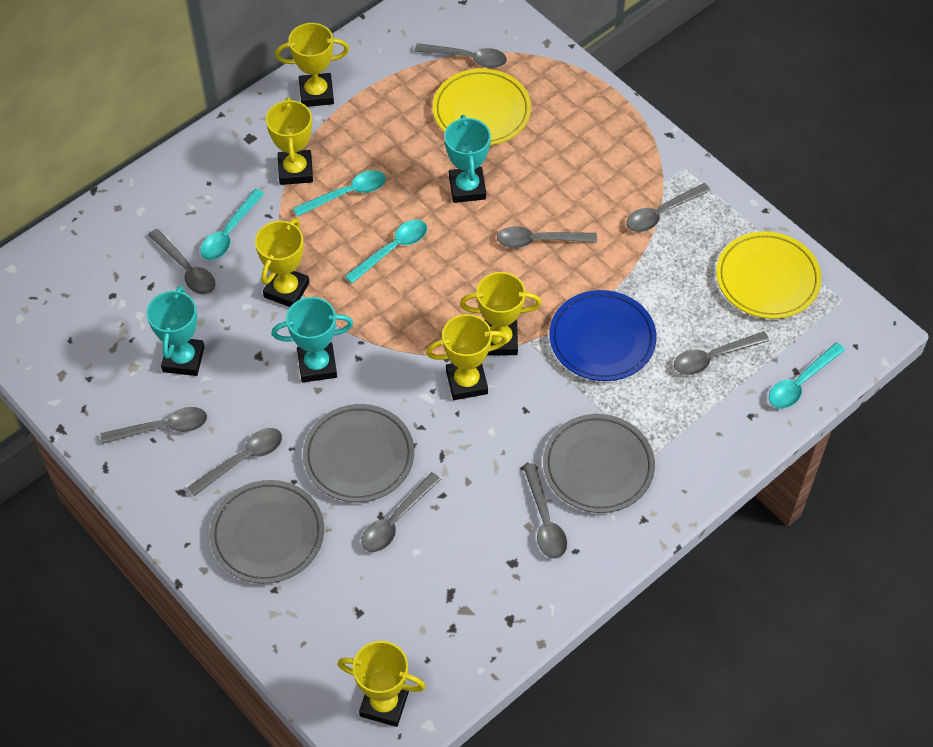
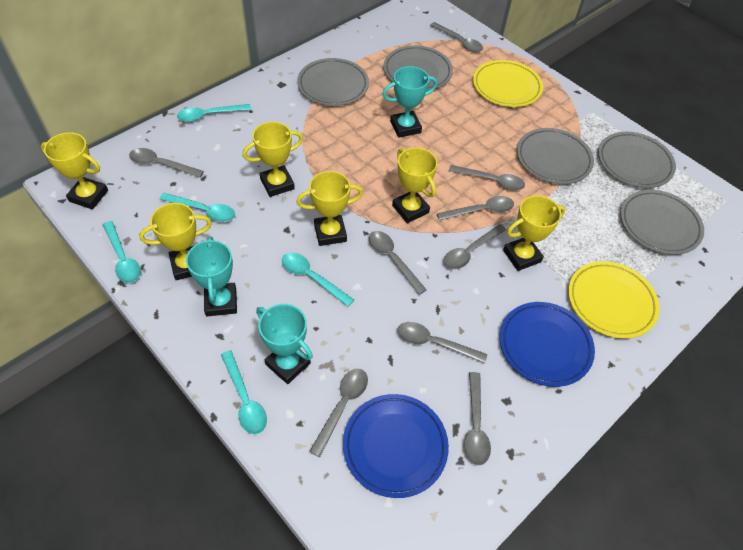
blue plate: [549,290,657,381] = 1 -> [343,394,449,498] [499,302,595,387] = 2
grey plate: [210,480,324,584] [303,404,414,502] [543,414,655,513] = 3 -> [297,58,369,106] [383,45,453,91] [517,128,594,184] [598,132,676,188] [620,190,704,255] = 5
turquoise spoon: [200,189,265,260] [293,170,386,217] [345,220,427,284] [769,342,845,409] = 4 -> [103,221,141,283] [159,193,235,222] [177,104,251,122] [221,350,267,434] [282,253,354,307] = 5

